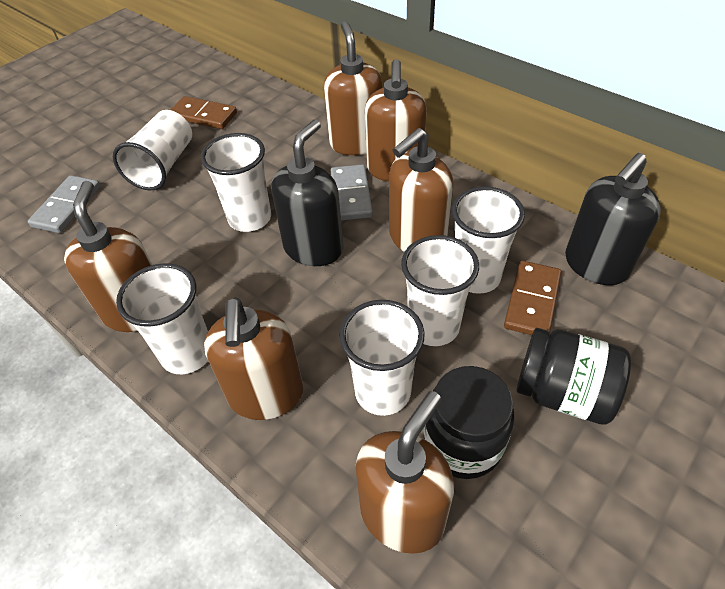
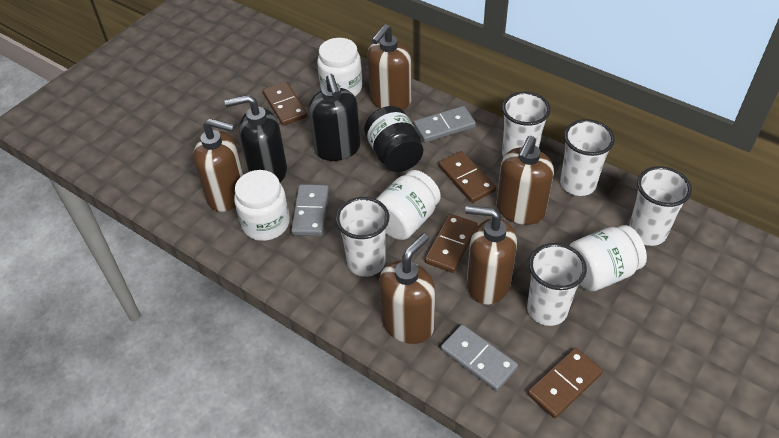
black jar: [424,366,514,479] [517,328,631,425] = 2 -> [364,106,423,172] = 1
brown domino: [170,96,237,129] [504,261,561,335] = 2 -> [262,81,307,126] [425,214,478,273] [438,151,496,203] [527,348,603,419] = 4
brown soap dispenser: [64,181,152,332] [204,298,304,420] [324,21,382,155] [356,391,454,554] [365,59,427,182] [389,128,453,252] = 6 -> [193,119,244,212] [367,24,412,110] [379,234,435,344] [465,205,517,305] [497,136,554,225] = 5
grey domino: [28,175,101,233] [331,164,373,221] = 2 -> [291,184,329,236] [414,106,476,142] [441,324,518,391] = 3
white cup: [113,110,192,190] [116,263,208,374] [201,133,271,232] [340,300,425,416] [401,235,479,346] [452,187,525,294] = 6 -> [336,197,389,277] [502,92,551,157] [527,243,587,326] [560,119,615,196] [629,166,692,246] = 5
white jar: none = 0 -> [234,170,290,241] [317,38,362,96] [376,170,441,240] [569,225,647,291] = 4

